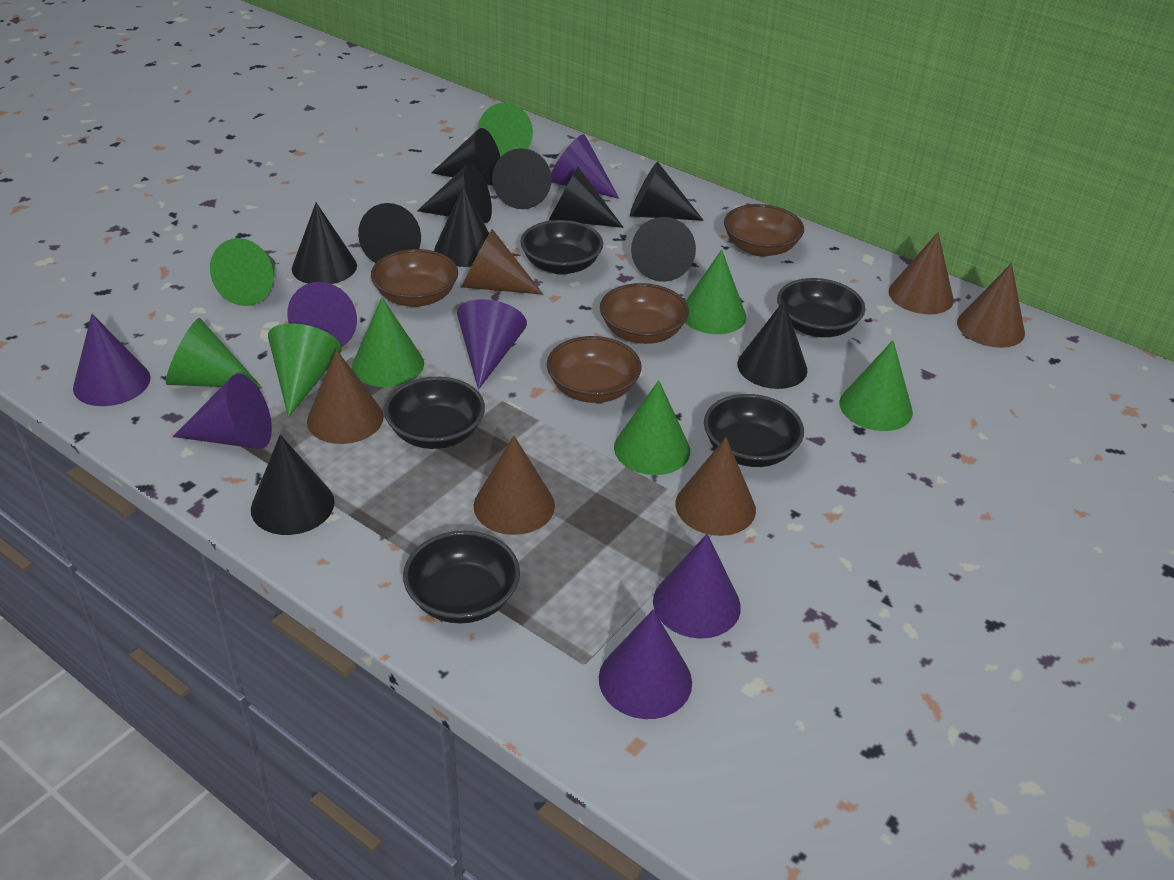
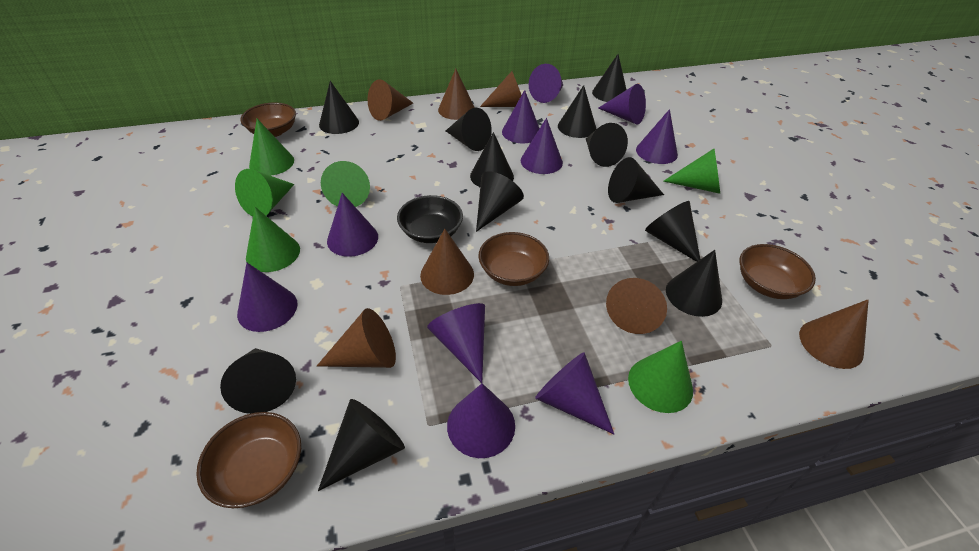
black bowl: [384,377,485,449] [403,531,520,623] [520,220,603,275] [704,394,804,467] [777,278,865,337] = 5 -> [397,195,463,243] = 1
black cone: [251,435,335,535] [292,202,357,284] [358,203,421,263] [417,163,492,223] [431,128,500,186] [434,186,489,267] [492,148,552,209] [549,167,624,228] [630,162,704,221] [631,217,696,282] [737,301,807,389] = 11 -> [220,348,296,414] [318,399,405,491] [319,81,359,134] [446,108,492,151] [470,132,514,187] [476,171,524,232] [558,85,596,138] [586,123,628,167] [592,54,627,102] [608,157,664,203] [645,201,700,262] [666,250,722,317] = 12
brown cone: [307,350,384,444] [462,229,543,295] [474,436,555,535] [675,437,756,536] [889,232,954,314] [957,263,1025,348] = 6 -> [317,308,396,368] [367,79,413,121] [420,229,474,295] [438,69,475,120] [480,71,521,107] [606,278,667,334] [799,299,869,369] = 7
green cone: [166,318,263,389] [210,238,275,306] [268,323,342,417] [352,297,424,387] [478,103,533,157] [614,380,690,475] [685,249,746,334] [839,340,913,431] = 8 -> [235,169,294,216] [246,207,300,272] [249,119,294,176] [321,161,370,207] [628,341,693,413] [663,149,720,194] = 6
purple cone: [73,314,150,406] [173,374,272,449] [287,282,357,347] [457,299,527,390] [551,134,619,199] [599,609,692,719] [653,534,741,639] = 7 -> [237,263,298,332] [327,193,378,257] [427,303,485,383] [447,383,515,458] [502,90,540,143] [521,118,563,174] [529,64,563,103] [535,352,614,434] [598,84,646,124] [636,109,678,164] = 10

